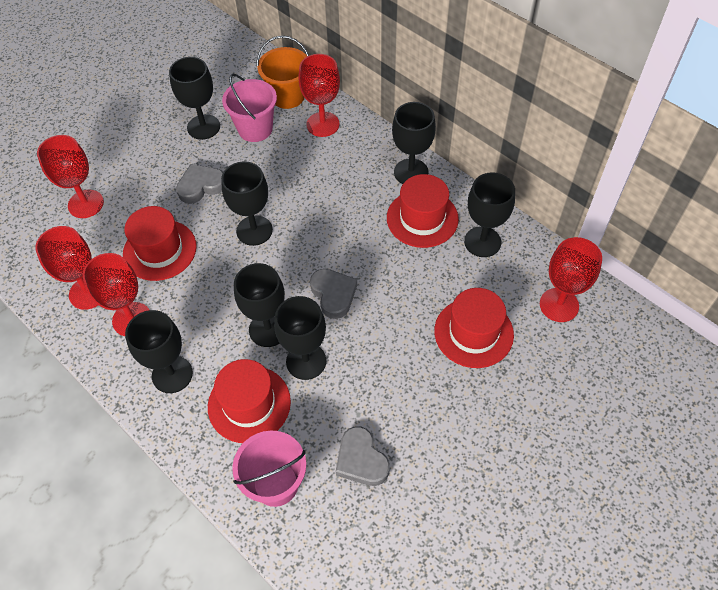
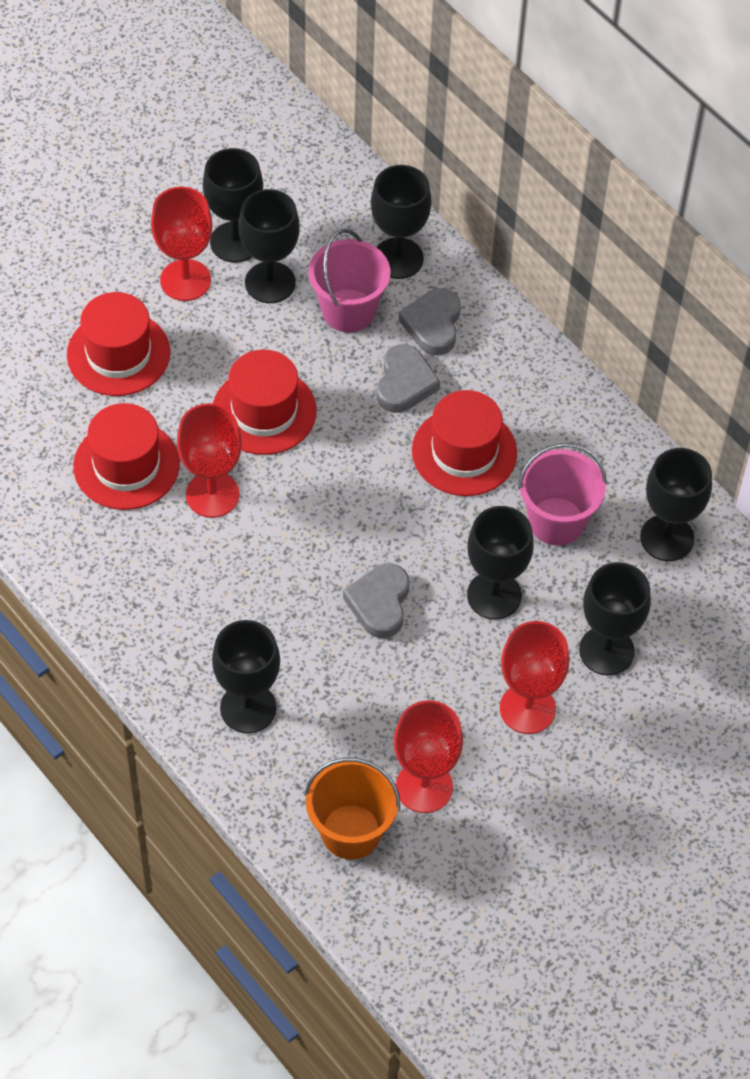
red goblet: [35,226,98,310] [37,135,104,218] [83,253,149,336] [298,54,340,137] [540,237,602,322] = 5 -> [151,187,212,301] [177,403,242,518] [394,700,463,813] [500,621,569,734] = 4

